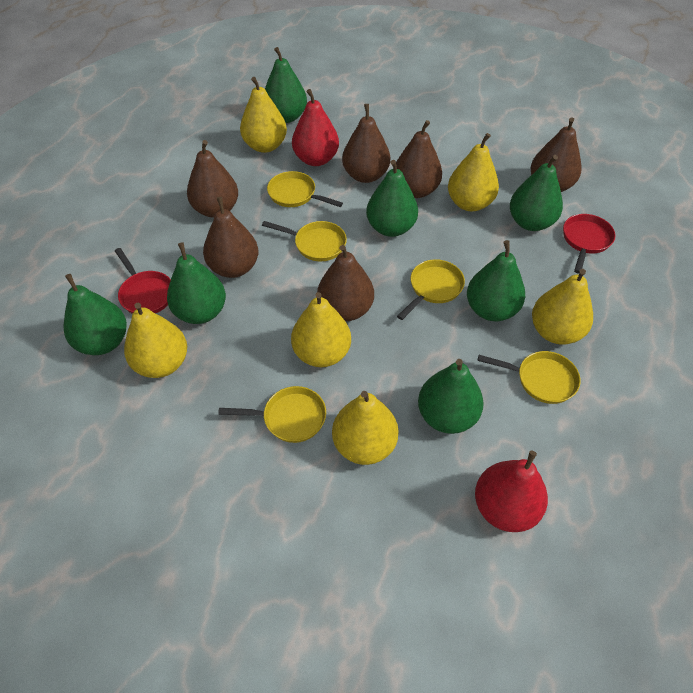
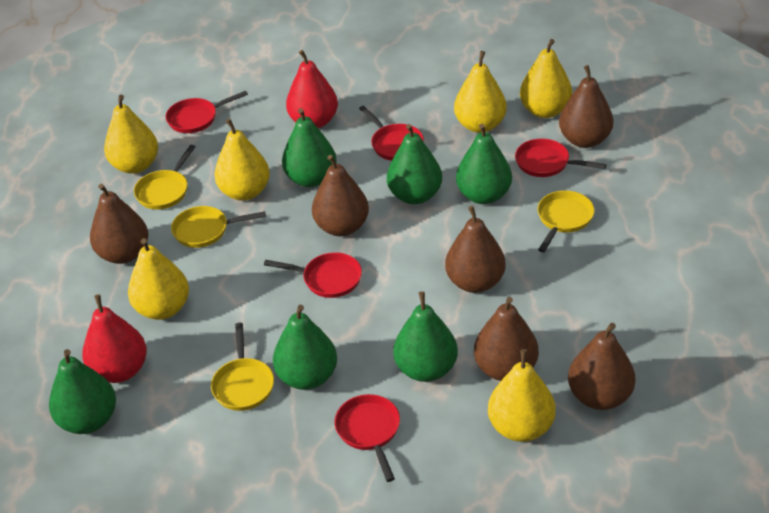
green pear: [63,274,127,355] [167,242,226,324] [265,47,307,123] [366,160,418,237] [418,359,484,434] [467,240,525,321] [510,155,563,231] = 7 -> [49,349,116,434] [273,305,337,390] [282,108,337,187] [387,124,442,204] [393,291,458,382] [456,124,512,204] = 6
red pan: [115,248,171,314] [563,214,615,274] = 2 -> [166,91,248,133] [264,252,362,298] [335,394,400,482] [359,106,424,161] [515,139,607,177] = 5
yellow pan: [218,386,326,443] [262,221,347,261] [267,171,343,207] [397,259,465,320] [477,351,581,404] = 5 -> [134,145,195,210] [171,206,266,248] [211,323,274,411] [537,190,594,252] = 4

